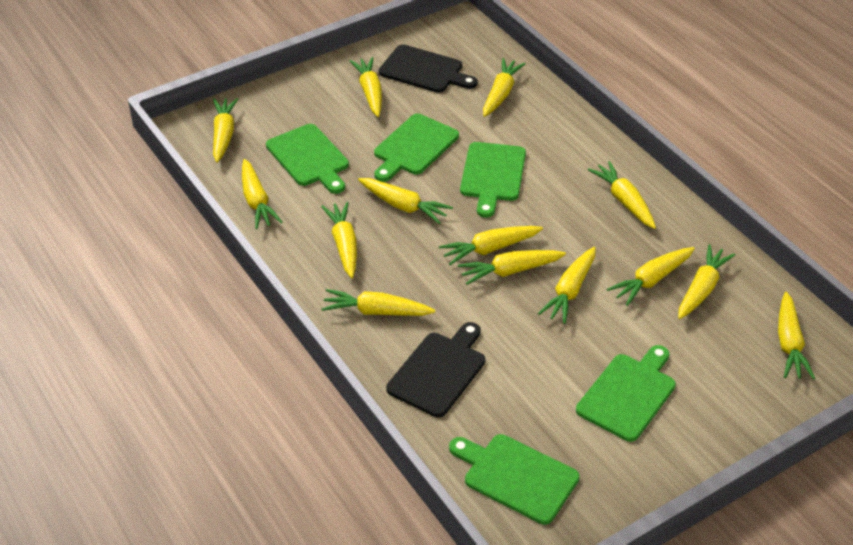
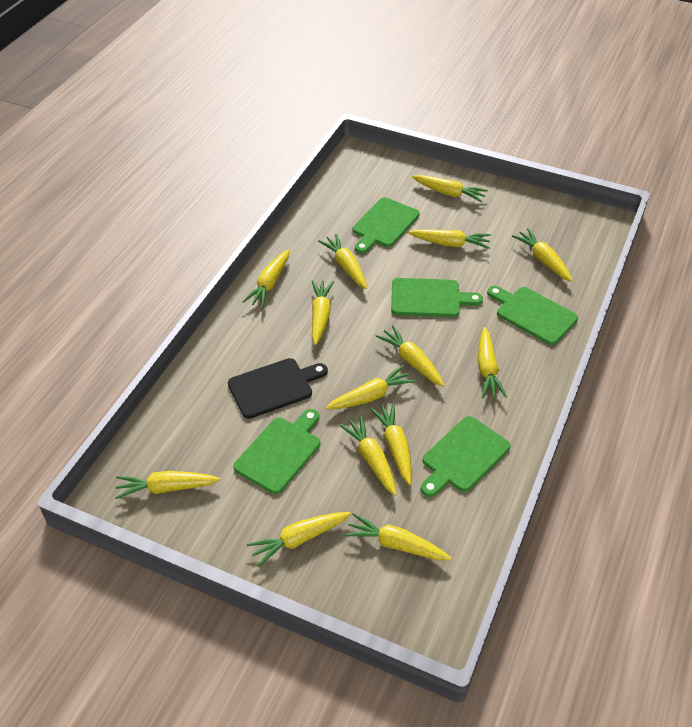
black cutting board: [379,44,478,93] [386,322,485,418] = 2 -> [228,358,328,419] = 1

